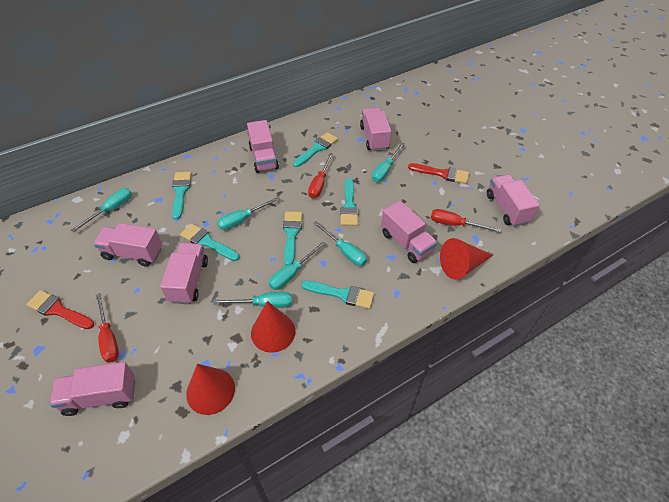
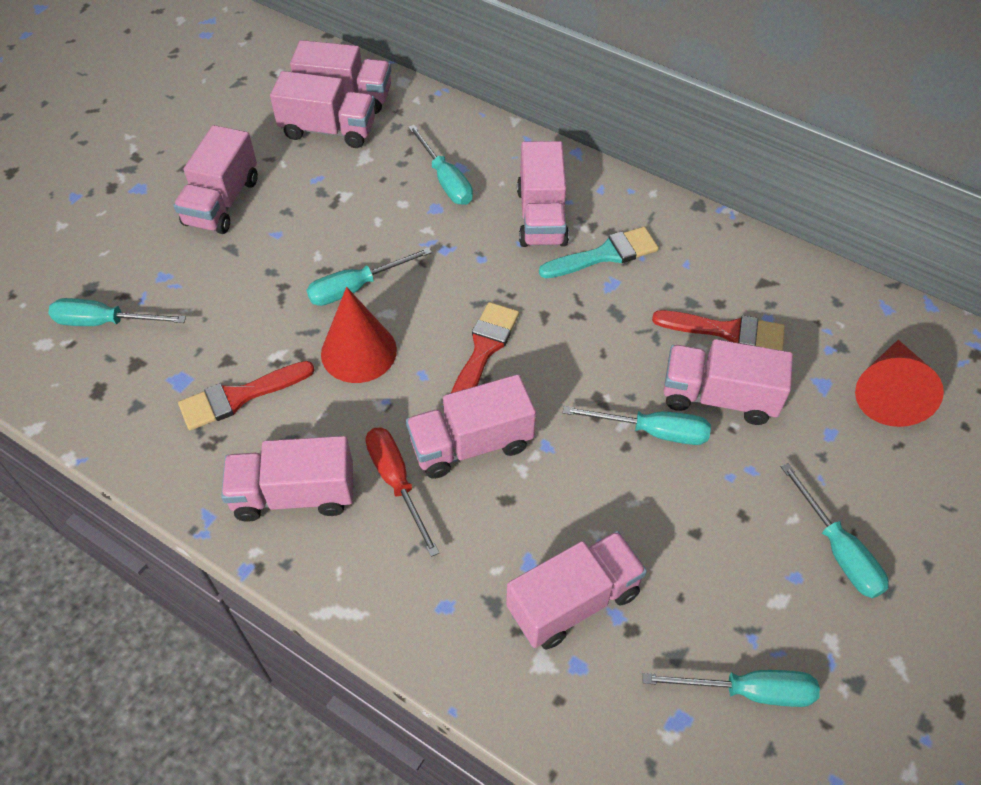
pink truck: [50,362,135,416] [93,223,162,267] [160,243,208,304] [247,120,279,173] [360,108,391,151] [381,201,437,263] [487,174,540,227] = 7 -> [173,125,258,234] [221,436,353,522] [270,71,375,148] [290,40,391,114] [406,375,536,479] [506,531,647,649] [517,141,569,247] [663,339,793,425] = 8
red brush: [26,290,94,329] [408,163,469,184] = 2 -> [178,361,315,430] [451,302,519,393] [652,310,785,351] = 3
red cone: [186,364,235,415] [251,301,295,353] [440,238,493,280] = 3 -> [321,287,397,383] [855,340,944,427] = 2
red screwdriver: [96,293,119,363] [308,153,333,199] [431,209,501,232] = 3 -> [365,427,439,557] = 1
turquoise brush: [172,172,192,220] [180,224,239,261] [283,211,302,265] [293,132,338,167] [301,281,374,309] [340,178,358,226] = 6 -> [539,227,658,278] = 1

